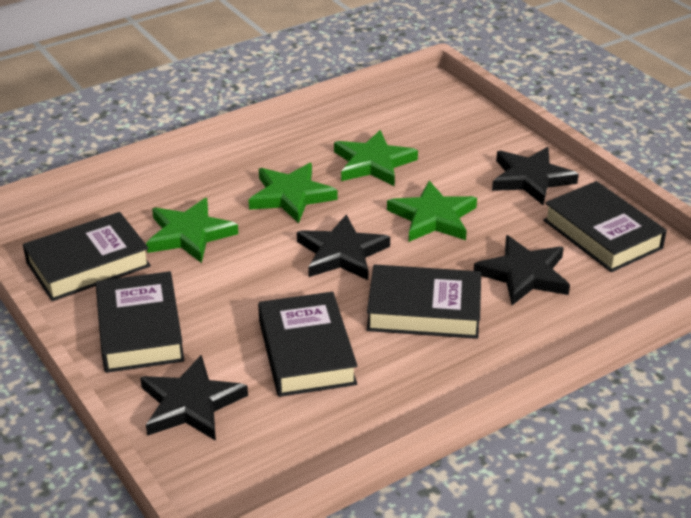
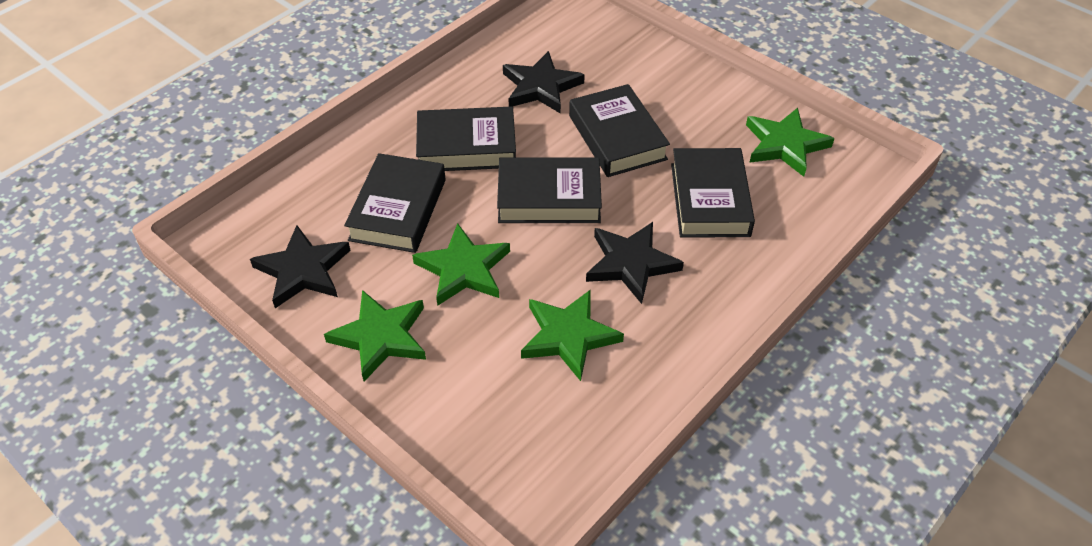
black star: [140,355,248,441] [297,214,390,280] [474,235,570,305] [492,147,579,205] = 4 -> [250,225,351,308] [503,51,585,114] [586,222,684,304] = 3

